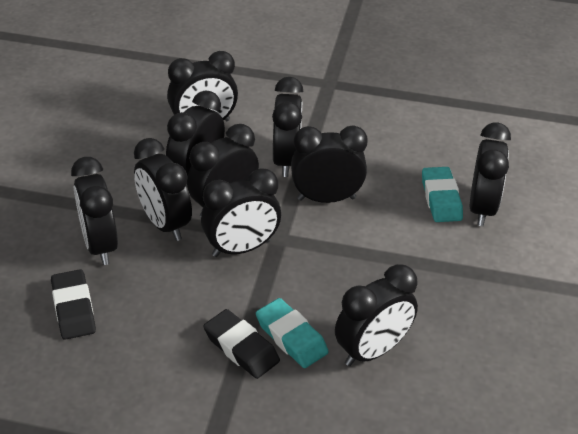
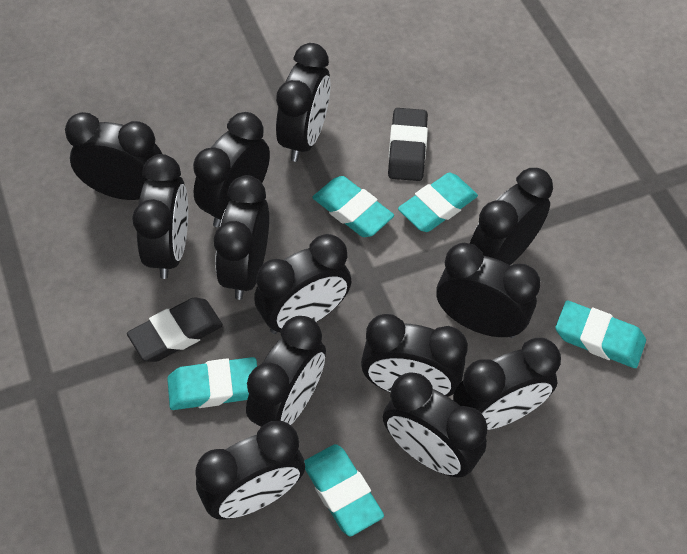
black clock: [71,157,118,265] [134,138,192,241] [166,90,225,176] [167,51,238,121] [187,124,259,217] [201,168,281,257] [272,77,304,177] [291,126,368,203] [335,264,418,366] [470,122,511,226] = 10 -> [65,112,162,200] [132,154,188,279] [193,112,270,227] [195,421,305,520] [214,175,269,300] [246,316,326,427] [254,234,352,334] [276,43,331,162] [361,314,468,397] [383,372,487,477] [436,243,541,338] [453,338,561,430] [470,168,553,265] = 13
turquoise eraser: [256,298,329,368] [422,167,463,222] = 2 -> [167,357,257,410] [304,444,384,537] [312,176,394,237] [398,173,478,232] [555,301,646,368] = 5

